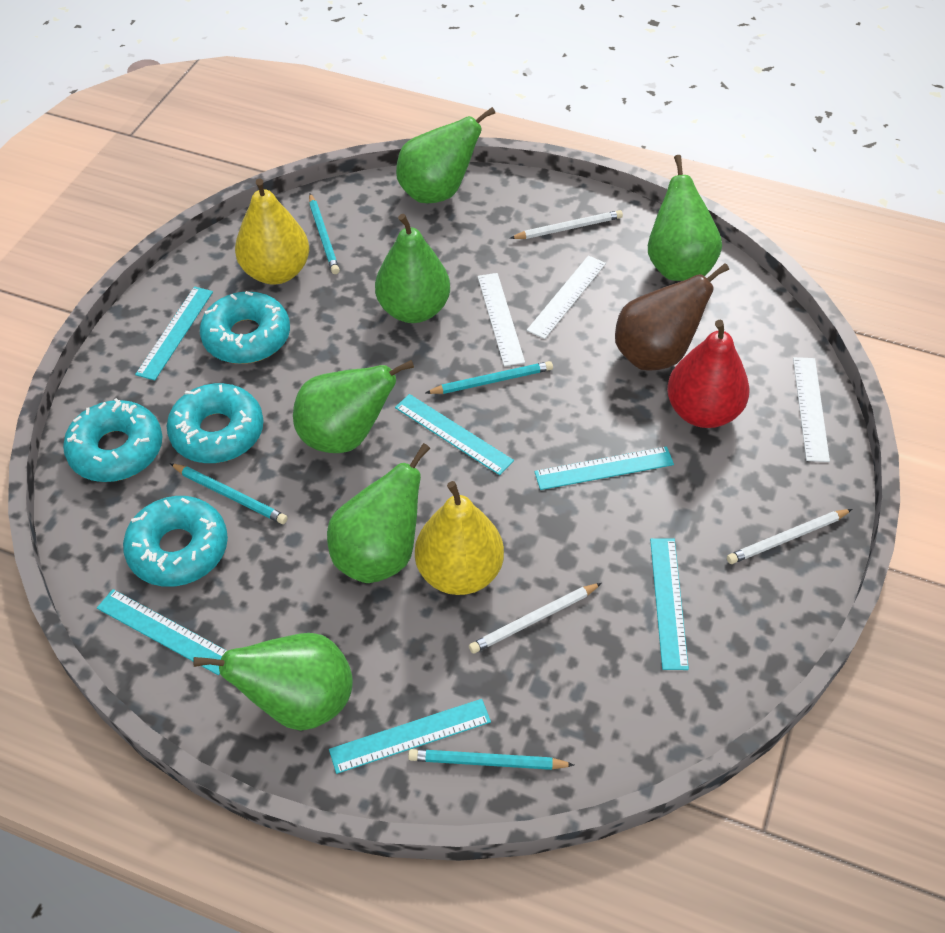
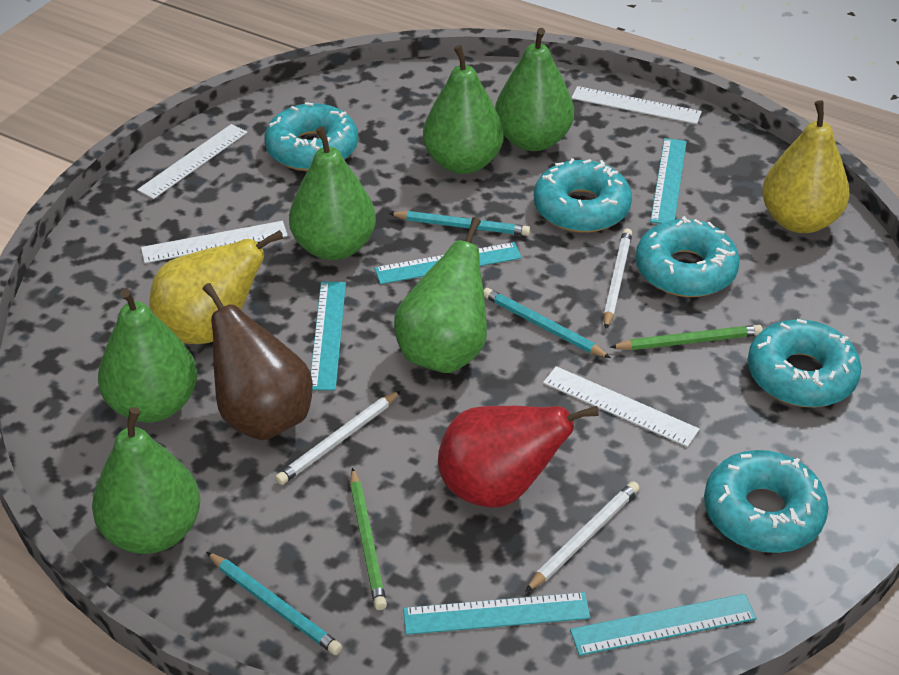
green pencil: none = 0 -> [350,468,387,610] [610,325,763,350] = 2
turquoise donut: [63,398,163,482] [123,496,228,587] [167,383,264,463] [200,291,290,364] = 4 -> [264,102,358,171] [534,158,632,233] [635,216,740,297] [704,450,829,553] [747,319,861,407] = 5
turquoise pencil: [170,463,288,524] [309,194,340,274] [408,749,574,770] [425,361,553,394] = 4 -> [206,552,342,655] [389,211,530,236] [483,288,611,358] = 3
turquoise ruler: [97,589,227,675] [135,286,213,381] [329,699,491,774] [395,394,514,475] [534,446,674,490] [650,538,689,670] = 6 -> [311,282,346,390] [375,242,522,284] [403,592,590,635] [570,594,757,656] [650,138,687,224] = 5
white ruler: [478,273,525,366] [527,256,606,339] [793,357,830,462] = 3 -> [137,124,248,199] [141,221,288,263] [543,366,699,447] [571,86,702,124] = 4

